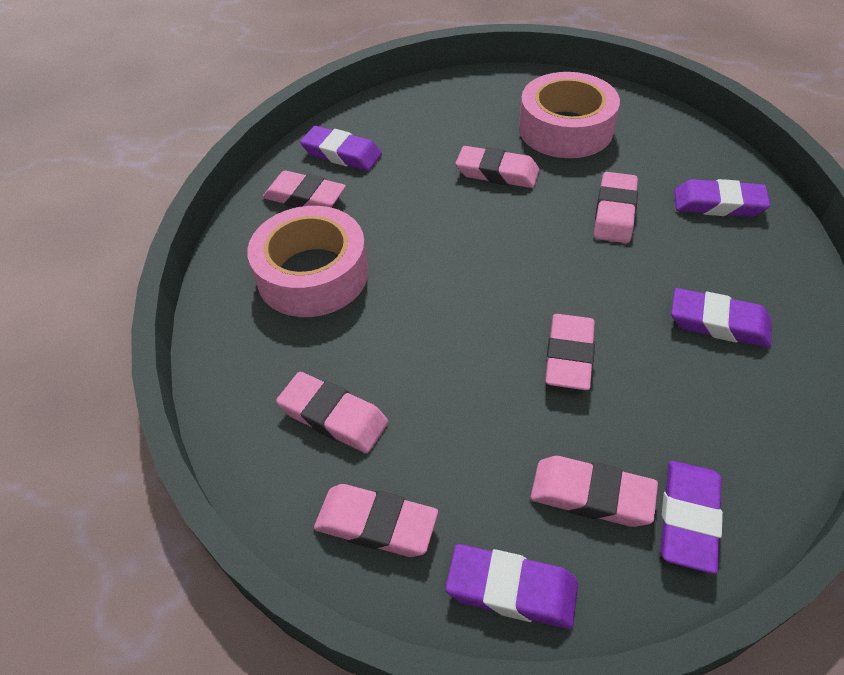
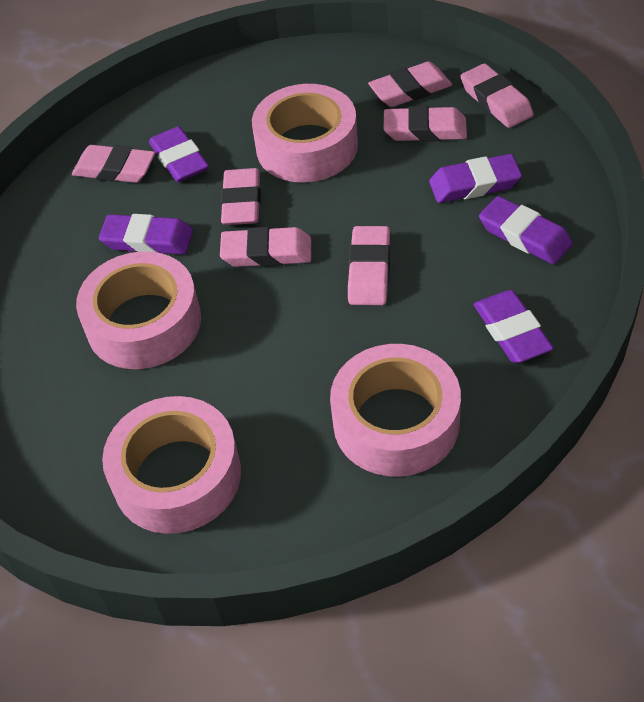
pink tape: [247,206,368,317] [519,72,620,158] = 2 -> [76,252,201,369] [102,396,241,534] [252,84,358,183] [330,344,461,477] = 4

